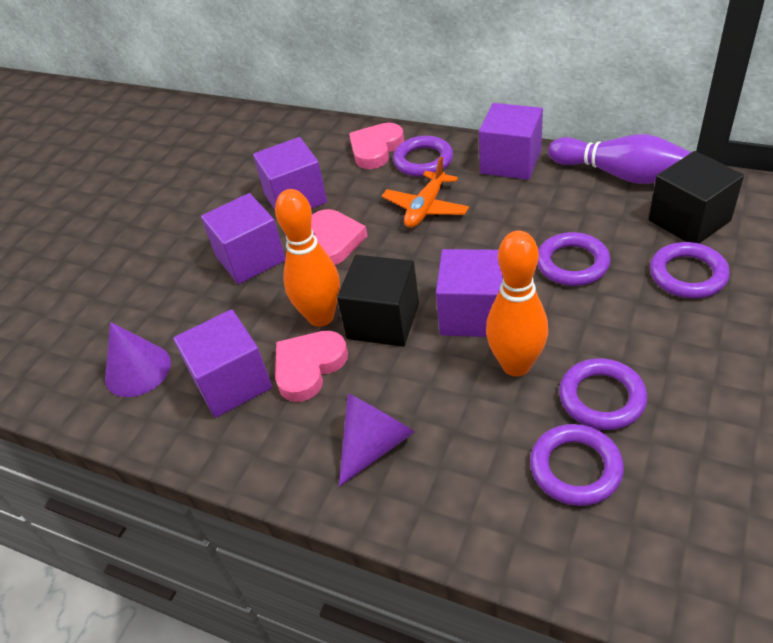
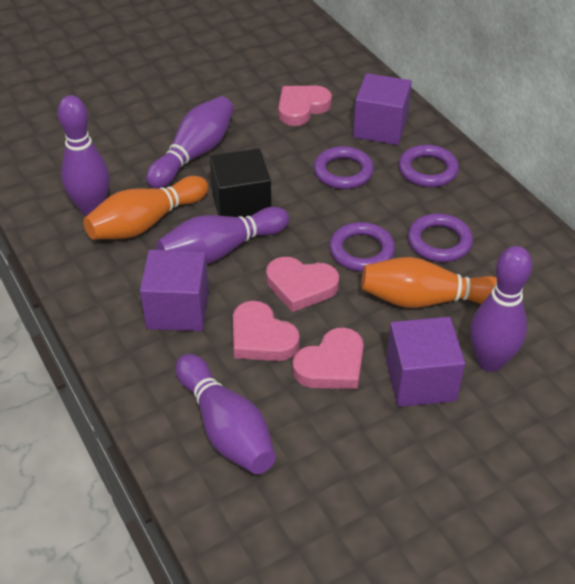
black cube: [337,255,419,347] [649,151,744,243] = 2 -> [210,148,271,218] = 1
orange plane: [382,157,469,228] = 1 -> none = 0
pink heart: [275,331,348,402] [311,209,367,265] [349,123,404,169] = 3 -> [233,301,300,361] [266,257,339,312] [278,86,332,126] [293,328,364,389] = 4
purple bowling pin: [548,134,691,184] = 1 -> [57,95,110,216] [146,96,234,189] [156,207,289,264] [176,354,276,474] [470,246,532,372] = 5
purple cone: [105,322,171,397] [339,393,415,487] = 2 -> none = 0
purple cube: [173,309,272,418] [201,193,286,284] [253,137,327,210] [436,249,503,337] [479,103,543,180] = 5 -> [140,250,209,331] [353,73,412,145] [386,317,465,407] = 3
purple ring: [393,136,453,177] [530,424,624,506] [537,232,610,286] [559,358,648,430] [650,242,730,298] = 5 -> [314,146,374,189] [329,222,395,272] [399,145,459,187] [408,213,473,262] = 4

